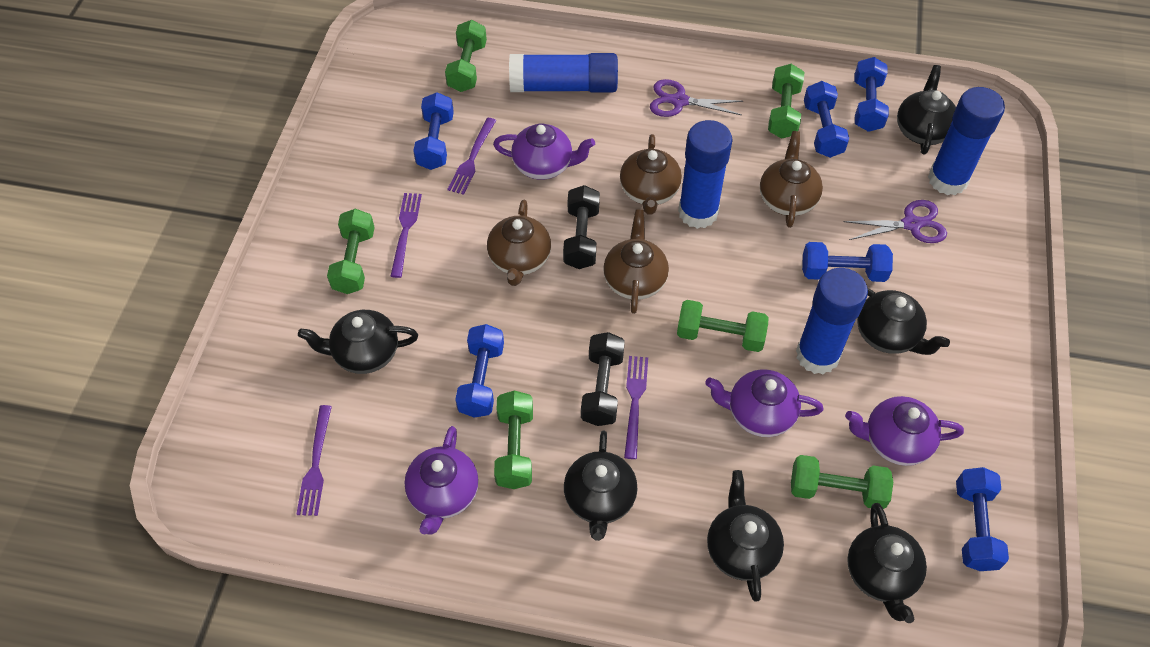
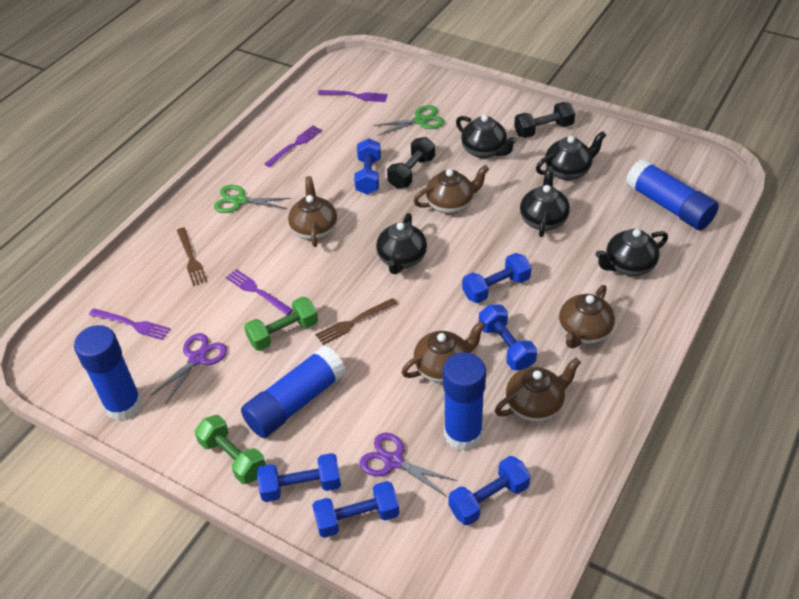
black teapot: [298,310,418,374] [564,431,638,541] [707,470,784,601] [847,503,927,623] [857,288,950,355] [897,65,956,154] = 6 -> [376,213,427,274] [456,115,517,158] [520,166,570,237] [536,131,606,180] [595,229,668,276] = 5
brown fork: none = 0 -> [177,227,207,286] [315,298,397,345] = 2
brown teapot: [487,200,551,286] [603,209,669,314] [620,134,682,215] [760,131,823,228] = 4 -> [288,176,337,247] [401,321,485,383] [414,165,489,214] [495,358,581,422] [559,285,615,348] = 5
green dumbbell: [327,209,375,294] [445,20,487,92] [494,390,533,489] [677,300,769,352] [768,64,804,139] [791,455,893,509] = 6 -> [195,415,266,484] [244,297,318,351] = 2
green scissors: none = 0 -> [214,185,291,213] [373,105,445,135] = 2
purple teapot: [404,426,479,535] [493,124,595,180] [705,369,824,437] [845,396,964,466] = 4 -> none = 0

